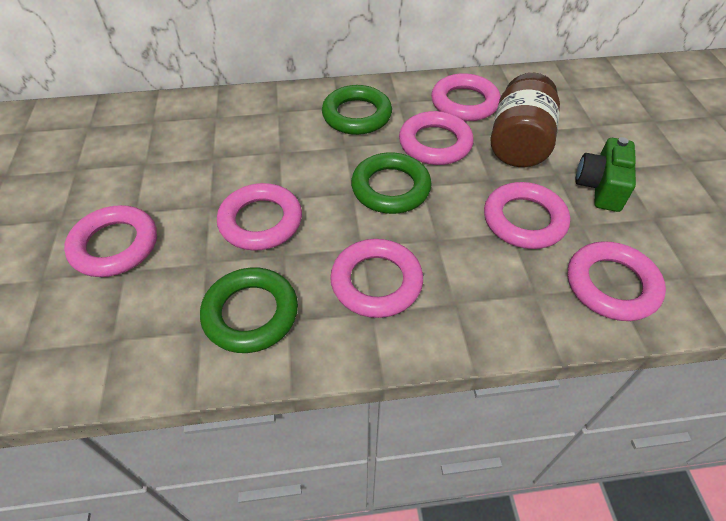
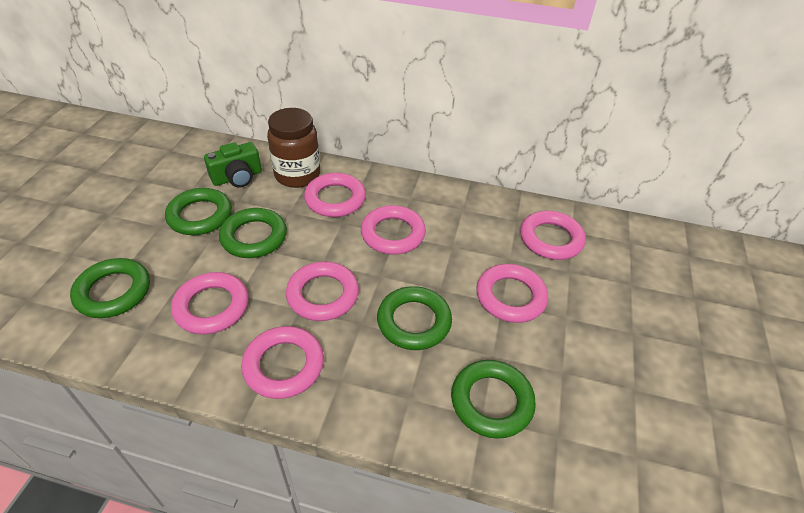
green ring: [200,267,298,353] [322,85,392,135] [351,152,432,214] = 3 -> [70,258,150,318] [165,188,232,235] [219,208,287,258] [377,286,452,350] [451,360,536,439] = 5

